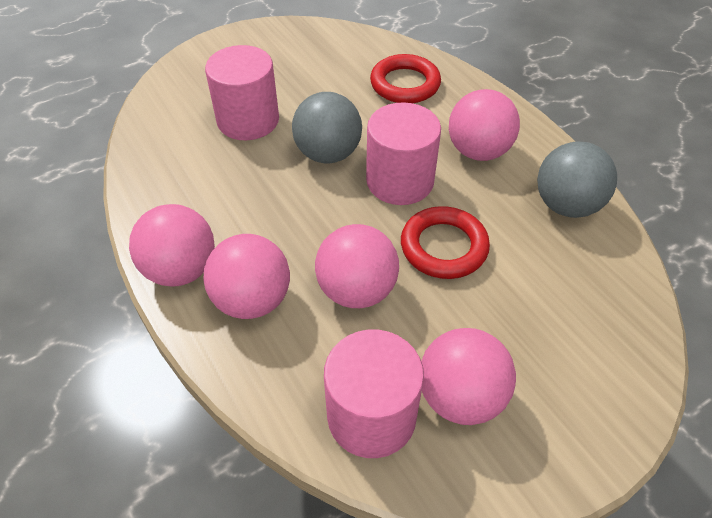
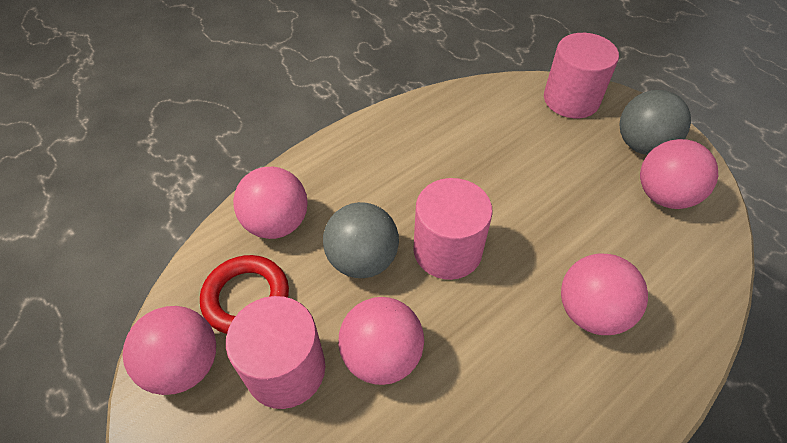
red ring: [370,54,441,103] [401,206,490,279] = 2 -> [200,255,289,334] = 1

